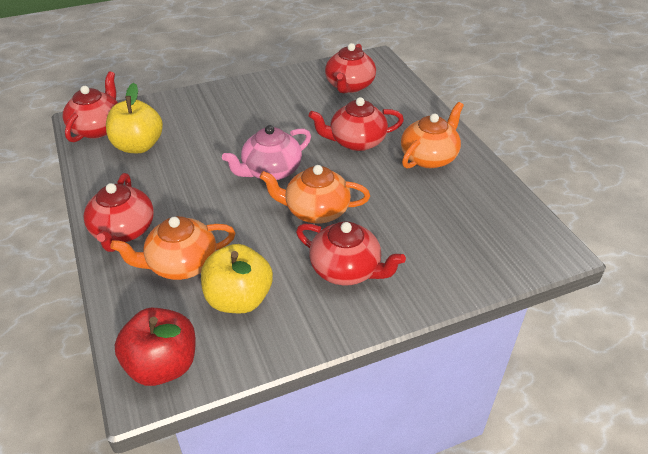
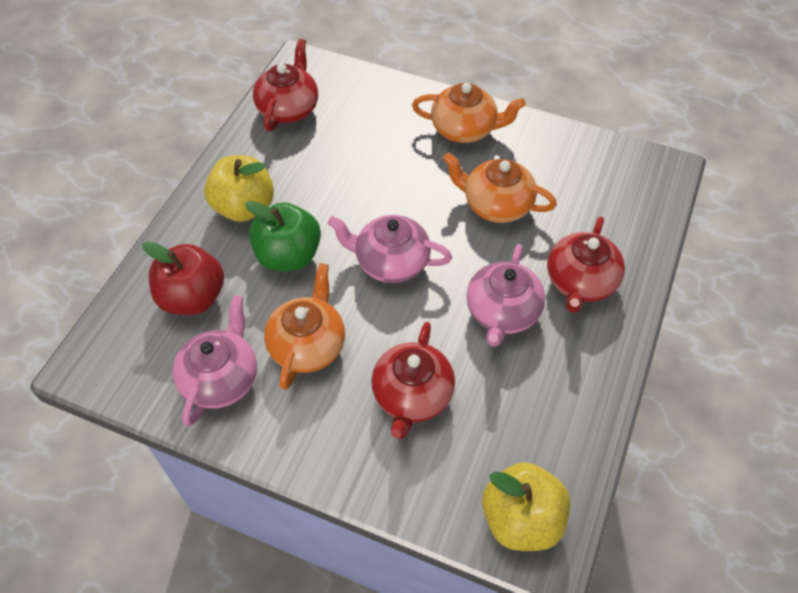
green apple: none = 0 -> [245,201,321,271] = 1
pink teapot: [222,125,311,180] = 1 -> [173,295,257,426] [328,215,452,283] [467,244,545,347] = 3
red teapot: [63,71,118,142] [83,173,154,252] [296,221,406,285] [309,97,404,151] [325,43,376,93] = 5 -> [253,39,318,131] [371,322,455,439] [547,217,625,313] = 3

